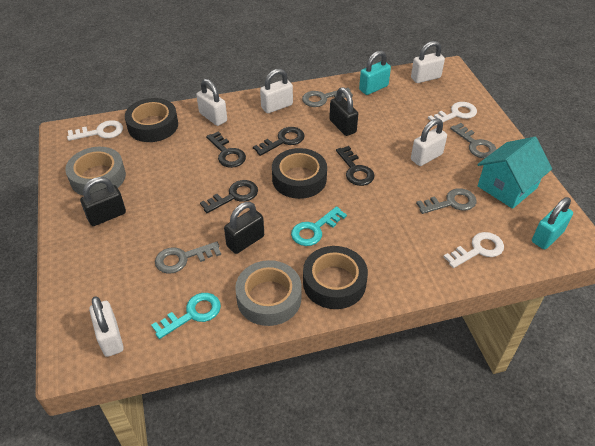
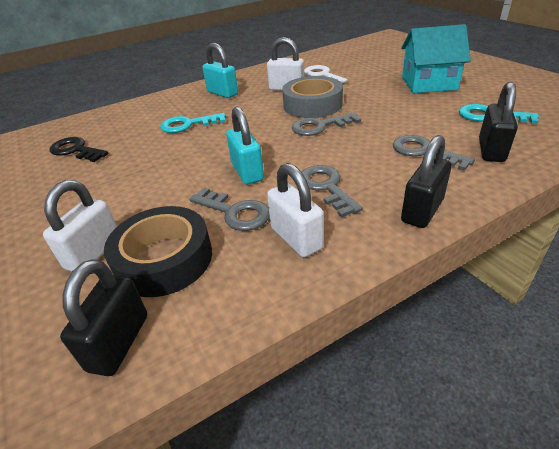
black key: [200,180,258,213] [206,131,246,168] [253,127,305,156] [336,146,375,186] = 4 -> [49,137,109,162] = 1
black tape: [125,98,178,142] [272,148,327,199] [303,246,368,309] = 3 -> [104,206,212,297] = 1
grey tape: [65,147,126,195] [235,260,302,326] = 2 -> [282,76,343,118] = 1
white key: [67,120,123,141] [428,102,477,126] [443,232,504,268] = 3 -> [304,65,347,83] = 1
white padlock: [89,296,124,357] [196,79,227,126] [260,69,293,113] [411,41,445,83] [411,118,447,166] = 5 -> [43,180,117,272] [267,37,304,91] [267,163,324,258] = 3

